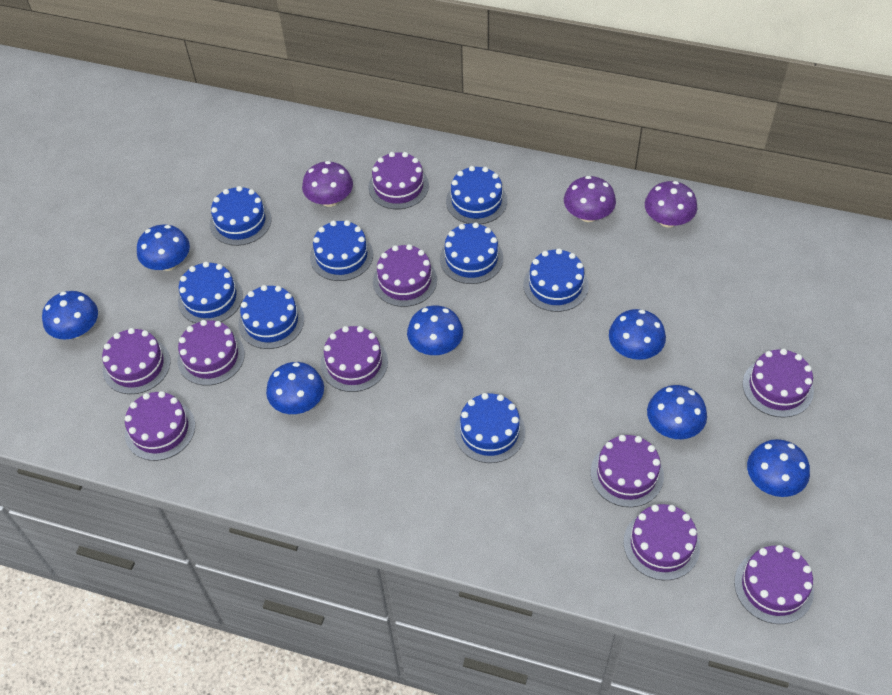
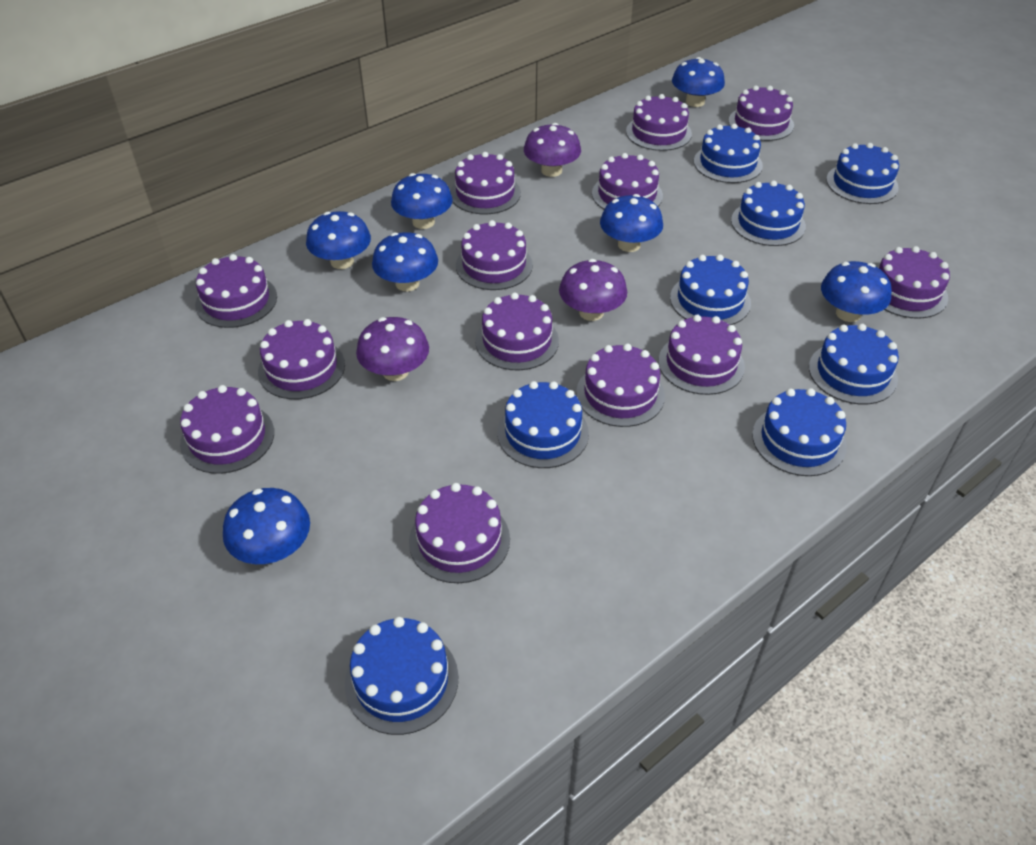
purple cake: [102,328,170,394] [125,391,195,461] [177,320,245,386] [320,326,388,392] [368,152,429,209] [373,244,437,307] [591,435,664,507] [623,504,700,580] [734,545,814,624] [743,349,814,418] = 10 -> [180,385,274,474] [195,254,277,328] [258,319,345,399] [409,483,510,583] [450,152,521,214] [456,220,533,290] [475,292,559,370] [576,344,665,427] [592,153,663,209] [626,94,692,151] [658,315,745,395] [728,85,794,141] [879,246,950,319] = 13

